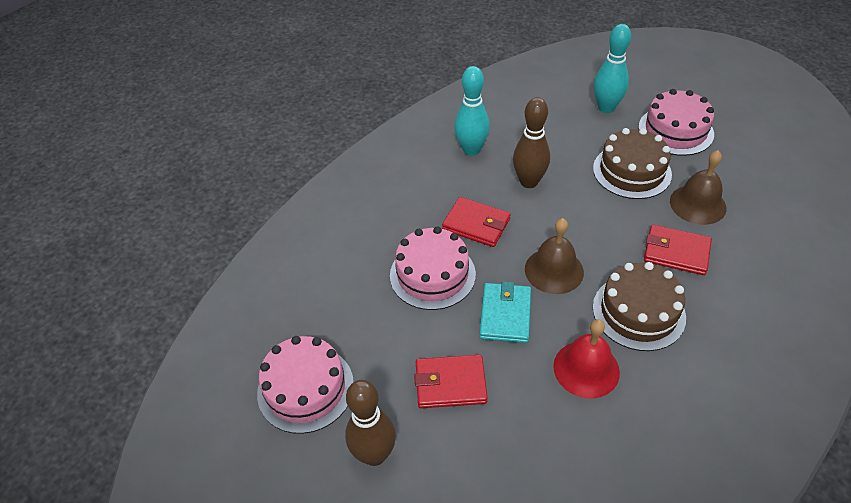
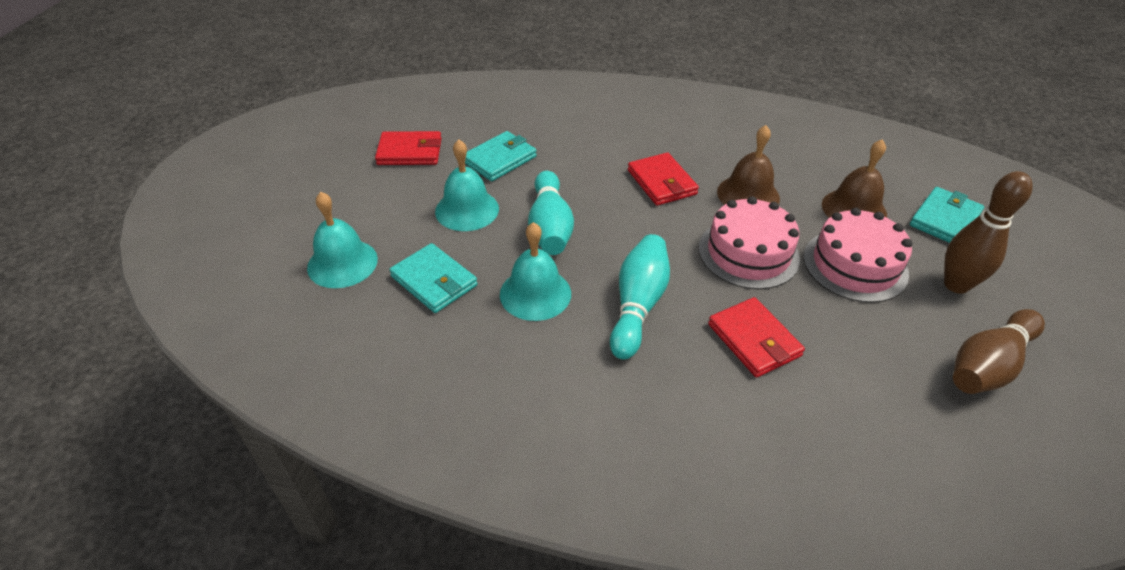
brown cake: [593,128,672,199] [593,262,686,351] = 2 -> none = 0
pink cake: [257,336,354,434] [390,227,476,310] [638,89,714,156] = 3 -> [699,196,800,289] [803,208,912,303] = 2
red bell: [553,319,620,398] = 1 -> none = 0
turquoise bell: none = 0 -> [307,192,378,288] [435,139,499,231] [500,222,571,321] = 3
turquoise wallet: [479,281,531,343] = 1 -> [389,243,478,313] [465,131,537,181] [910,187,984,243] = 3

